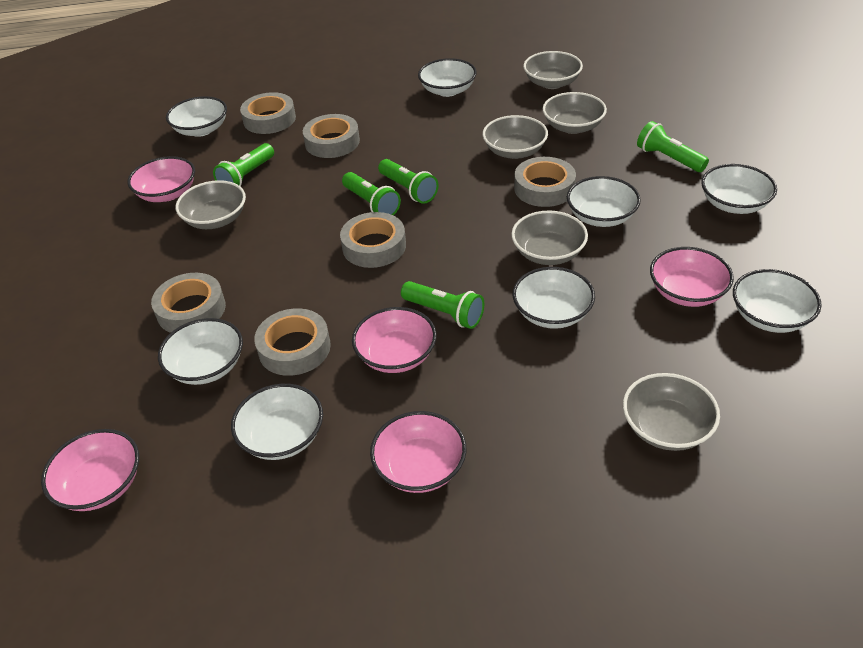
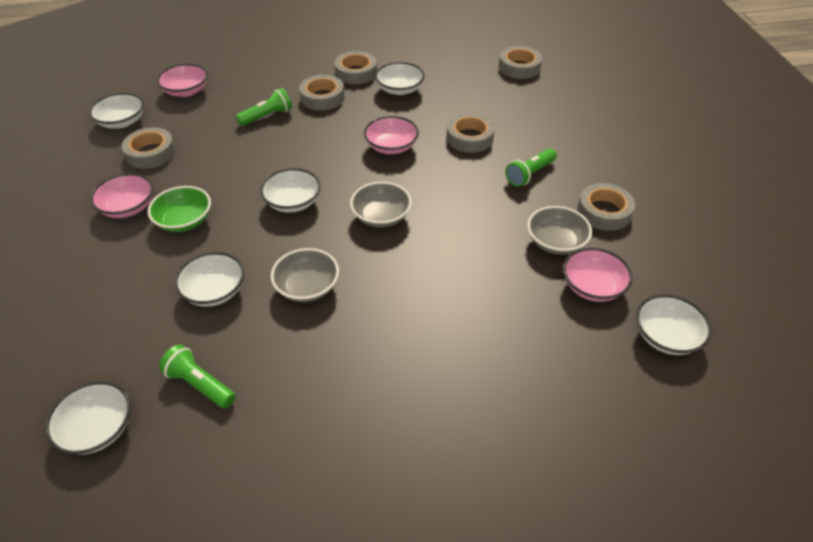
green bowl: none = 0 -> [148,186,211,232] = 1
green flashlight: [213,143,274,186] [342,172,401,215] [378,159,439,204] [401,281,484,329] [637,121,709,172] = 5 -> [159,344,235,409] [236,88,292,126] [505,148,557,187] = 3
grey bowl: [176,180,246,229] [482,115,548,159] [511,210,588,265] [523,51,583,89] [542,92,607,134] [623,373,720,451] = 6 -> [271,248,339,302] [350,182,412,227] [527,206,592,255] = 3
pink bowl: [41,429,139,511] [128,156,195,202] [352,307,437,373] [370,411,466,493] [650,247,734,307] = 5 -> [90,173,153,218] [157,64,208,97] [364,116,419,154] [563,248,632,302] = 4
white bowl: [158,318,243,385] [166,96,227,137] [231,384,323,460] [418,58,477,97] [512,267,595,329] [567,176,641,227] [701,164,777,214] [733,269,822,333] = 8 -> [45,381,131,455] [89,93,144,129] [174,252,244,307] [260,168,321,213] [375,62,424,95] [636,295,712,355] = 6

